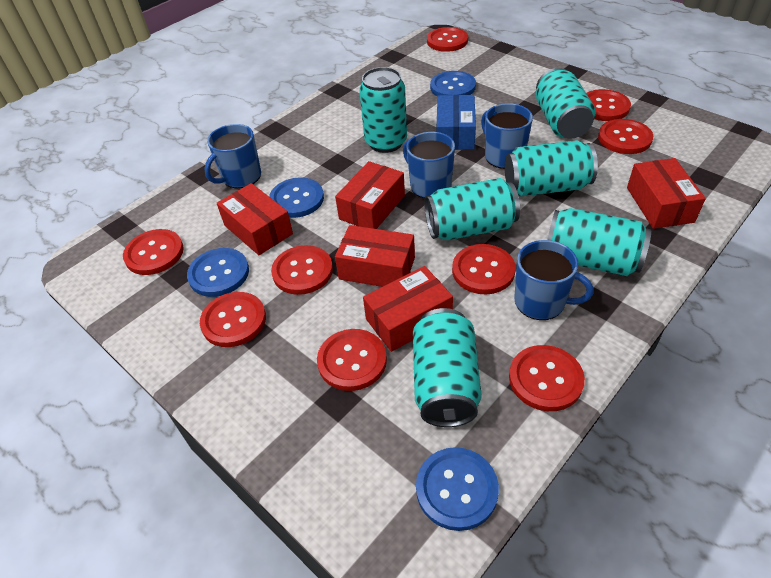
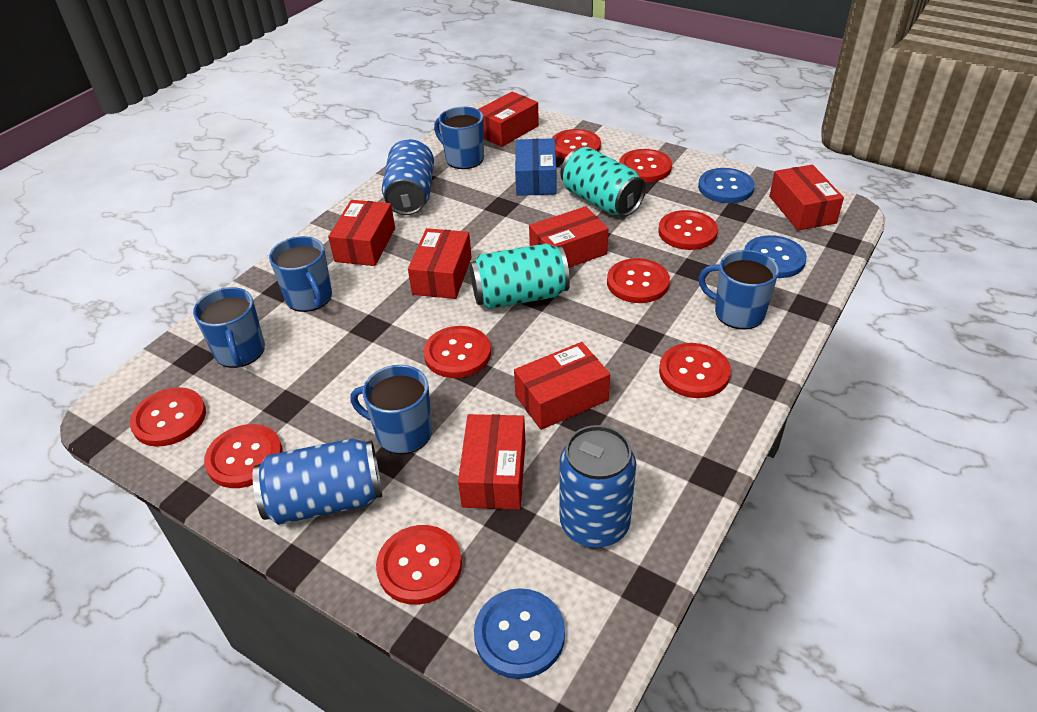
blue button: [187,248,249,297] [269,177,324,218] [416,447,499,531] [430,71,476,96] = 4 -> [474,588,565,679] [698,168,755,203] [744,235,807,278] = 3
blue can: none = 0 -> [253,438,382,525] [382,139,434,215] [559,425,636,548] = 3
blue mug: [204,124,261,188] [403,132,455,199] [481,103,533,169] [514,240,594,320] = 4 -> [193,287,265,368] [269,236,332,312] [350,365,432,454] [434,106,484,169] [699,250,779,329] = 5
red box: [217,183,293,255] [335,161,405,229] [335,225,415,287] [363,266,453,352] [627,158,706,229] = 5 -> [328,200,395,266] [408,228,472,299] [458,414,525,509] [478,91,539,147] [514,342,610,430] [529,206,608,268] [769,164,844,231] = 7
turquoise can: [359,67,407,153] [413,308,482,427] [424,178,520,240] [505,140,598,196] [536,68,596,139] [547,208,651,276] = 6 -> [470,243,570,309] [561,147,646,217] = 2

